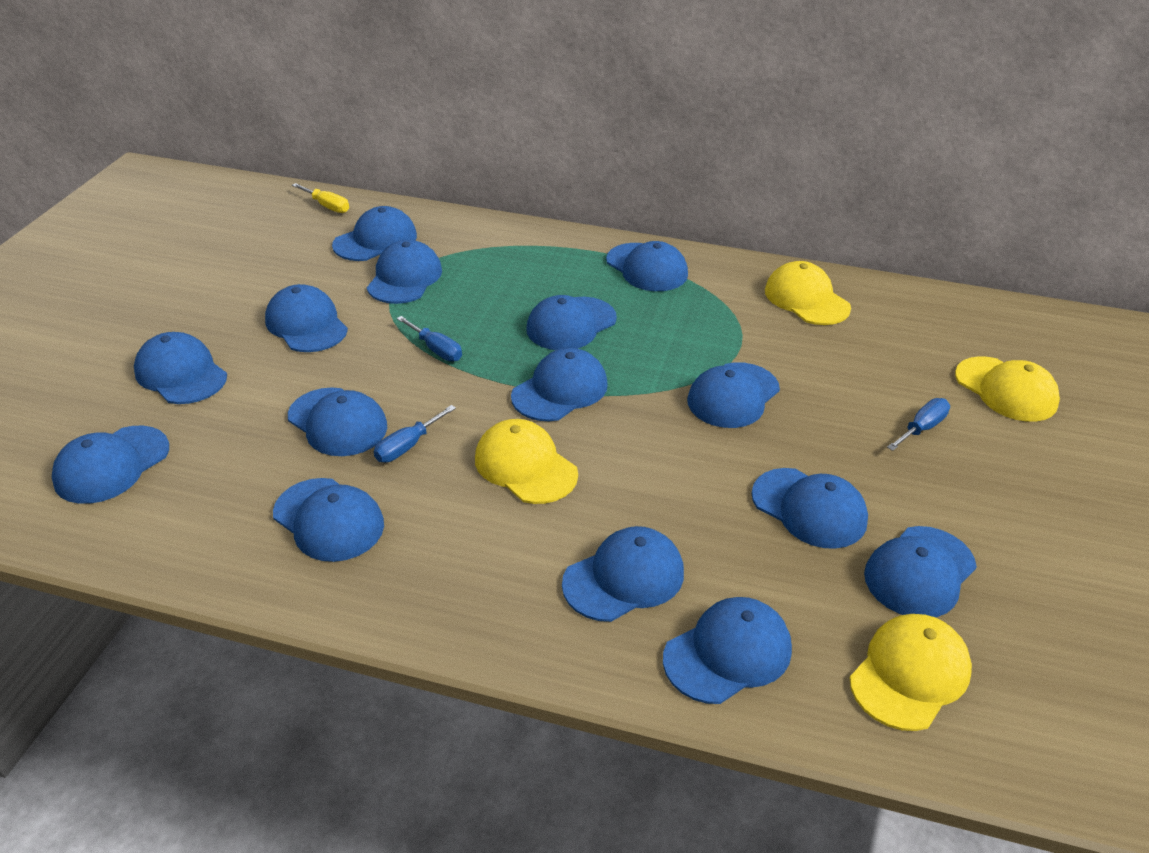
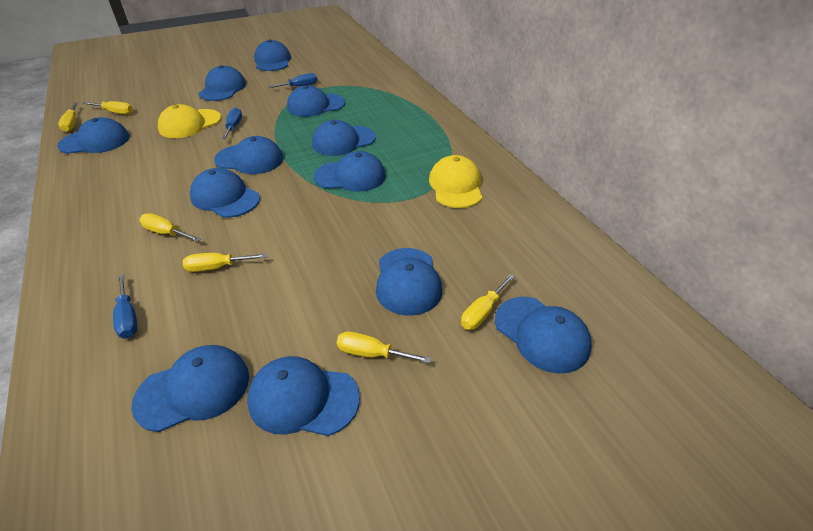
blue cap: [52,426,169,504] [134,332,227,404] [265,284,348,352] [273,478,384,562] [288,387,387,456] [332,206,417,261] [367,240,442,304] [511,348,608,421] [526,295,617,350] [562,526,684,622] [606,241,688,291] [663,597,792,704] [687,362,780,428] [752,468,868,549] [864,526,977,618] = 15 -> [57,117,130,154] [131,345,249,432] [190,168,260,218] [198,65,246,101] [214,136,283,174] [247,356,360,436] [254,40,291,71] [287,85,346,117] [312,120,376,156] [314,151,386,192] [376,248,442,316] [495,297,592,374] = 12
yellow cap: [475,419,578,504] [765,261,851,325] [850,614,972,731] [955,356,1060,422] = 4 -> [158,104,221,138] [429,155,482,208] = 2
yellow screwdriver: [292,183,349,213] = 1 -> [58,102,78,132] [83,101,133,114] [139,213,201,242] [183,253,267,272] [337,331,431,363] [461,274,515,330] = 6

